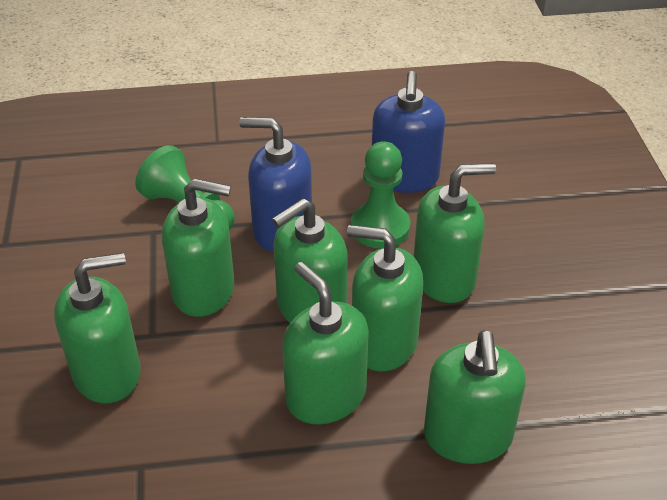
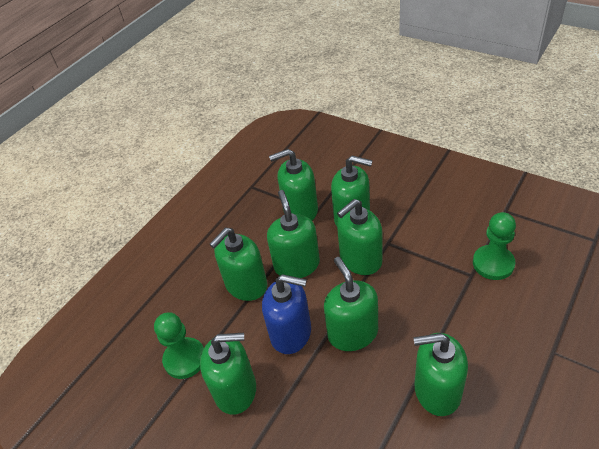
blue soap dispenser: [239,117,312,252] [372,71,445,193] = 2 -> [262,274,311,354] = 1
green soap dispenser: [54,253,141,403] [162,178,235,317] [272,198,347,323] [282,262,369,424] [347,225,423,372] [414,163,496,303] [424,330,526,464] = 7 -> [200,333,256,415] [209,227,267,301] [267,190,320,278] [269,149,318,220] [324,257,378,351] [331,156,373,226] [337,199,382,275] [413,333,468,416] = 8

